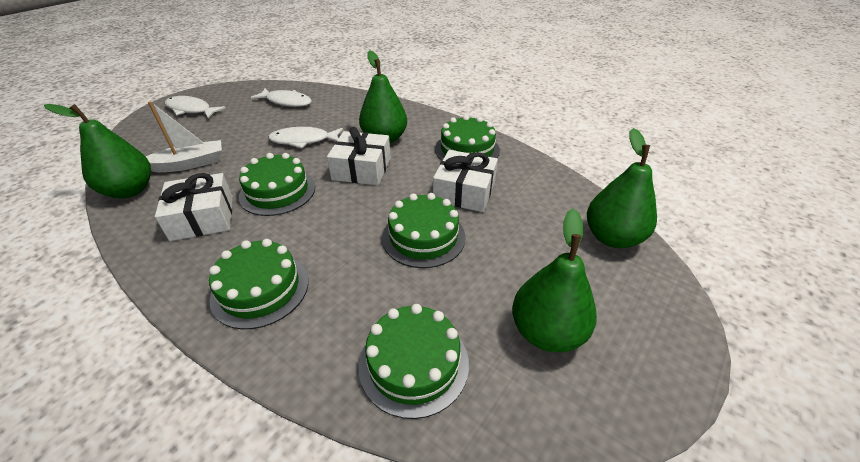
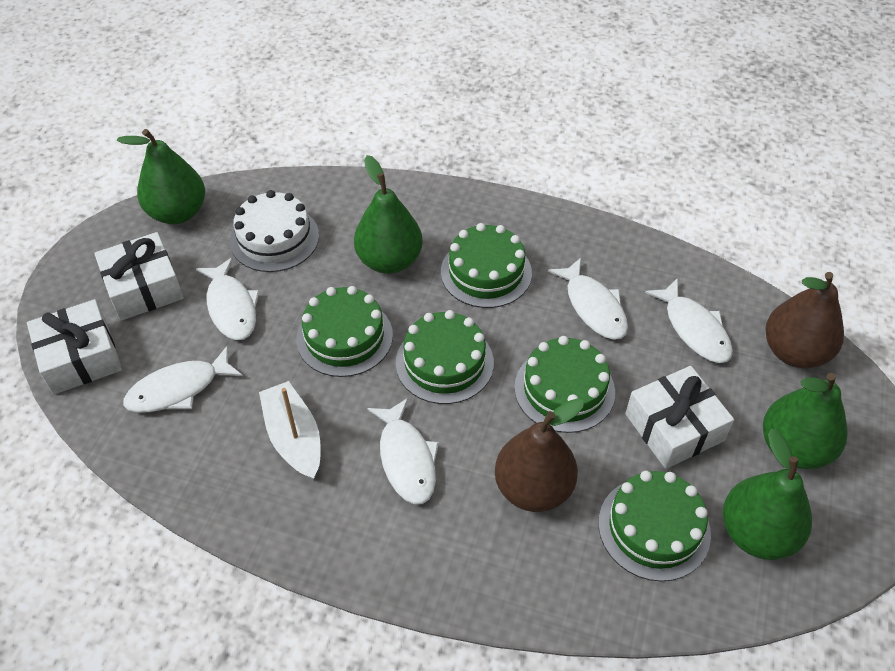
brown pear: none = 0 -> [495,398,584,512] [765,272,844,368] = 2
white cake: none = 0 -> [230,190,319,272] = 1
white fish: [165,96,226,118] [251,88,312,107] [268,127,343,148] = 3 -> [123,345,243,413] [196,257,260,340] [367,397,439,504] [548,257,628,340] [645,278,733,363] = 5

